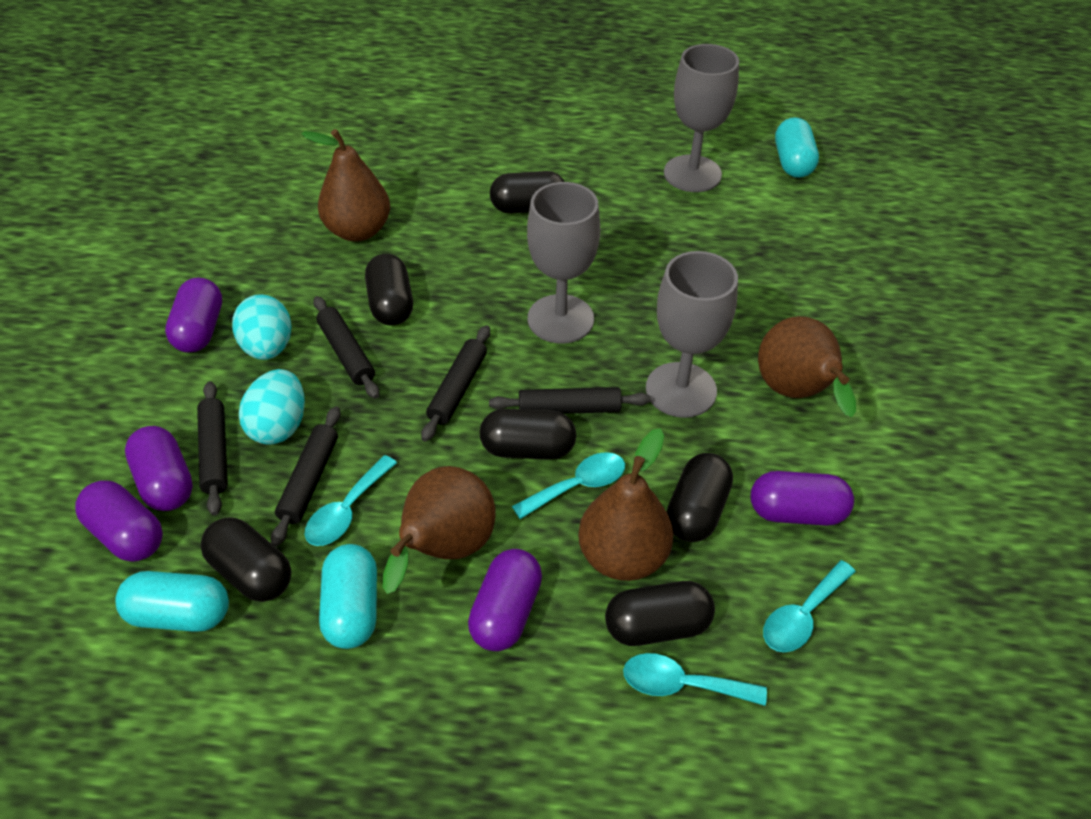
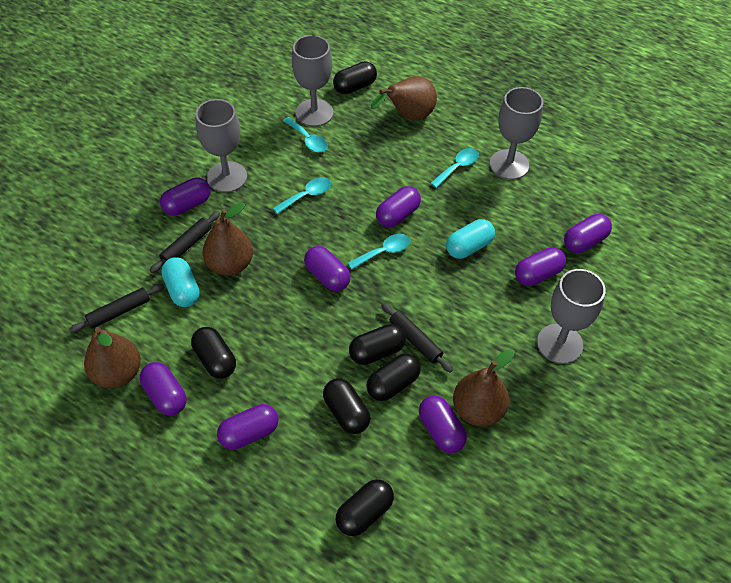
black rolling pin: [197,381,228,516] [271,406,341,547] [313,296,379,399] [421,325,490,442] [489,387,651,414] = 5 -> [69,284,164,333] [150,211,220,273] [381,303,453,373] = 3
grey goblet: [527,182,600,343] [646,251,738,418] [664,44,739,192] = 3 -> [195,99,247,193] [292,35,333,127] [490,87,543,180] [537,269,606,364] = 4
purple capsule: [75,480,163,562] [125,426,193,511] [165,277,222,353] [468,549,542,651] [751,471,854,526] = 5 -> [140,362,187,416] [160,177,211,216] [217,404,278,450] [304,246,351,291] [376,186,421,228] [419,395,467,453] [515,247,566,286] [564,214,612,253] = 8
turquoise capsule: [116,571,229,632] [319,544,377,649] [775,117,819,178] = 3 -> [161,257,200,307] [446,219,495,259] = 2
turquoise egg: [232,294,292,360] [239,369,305,445] = 2 -> none = 0

